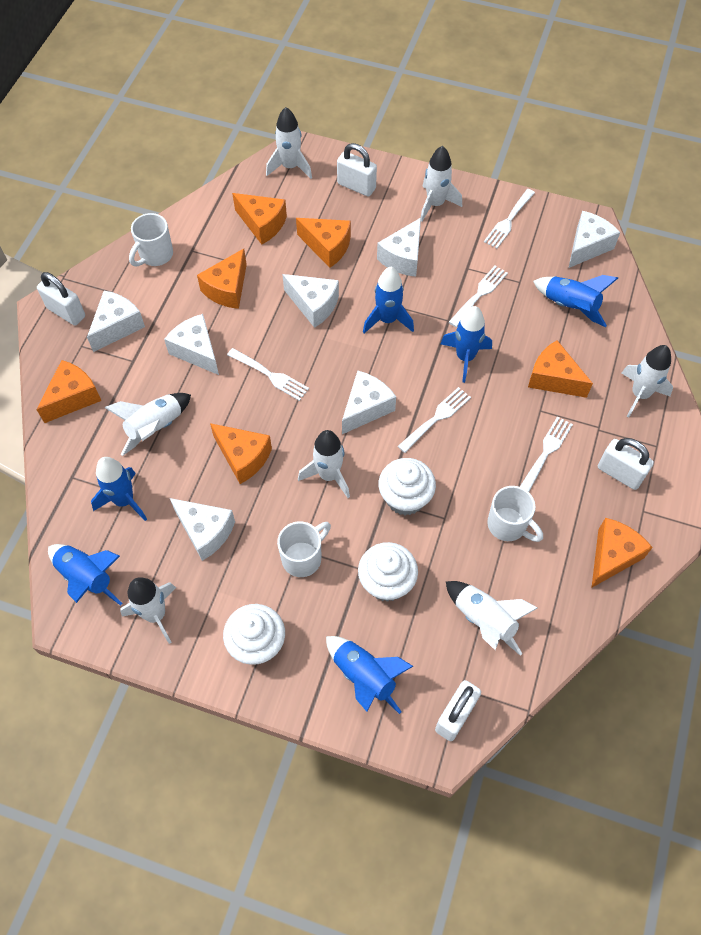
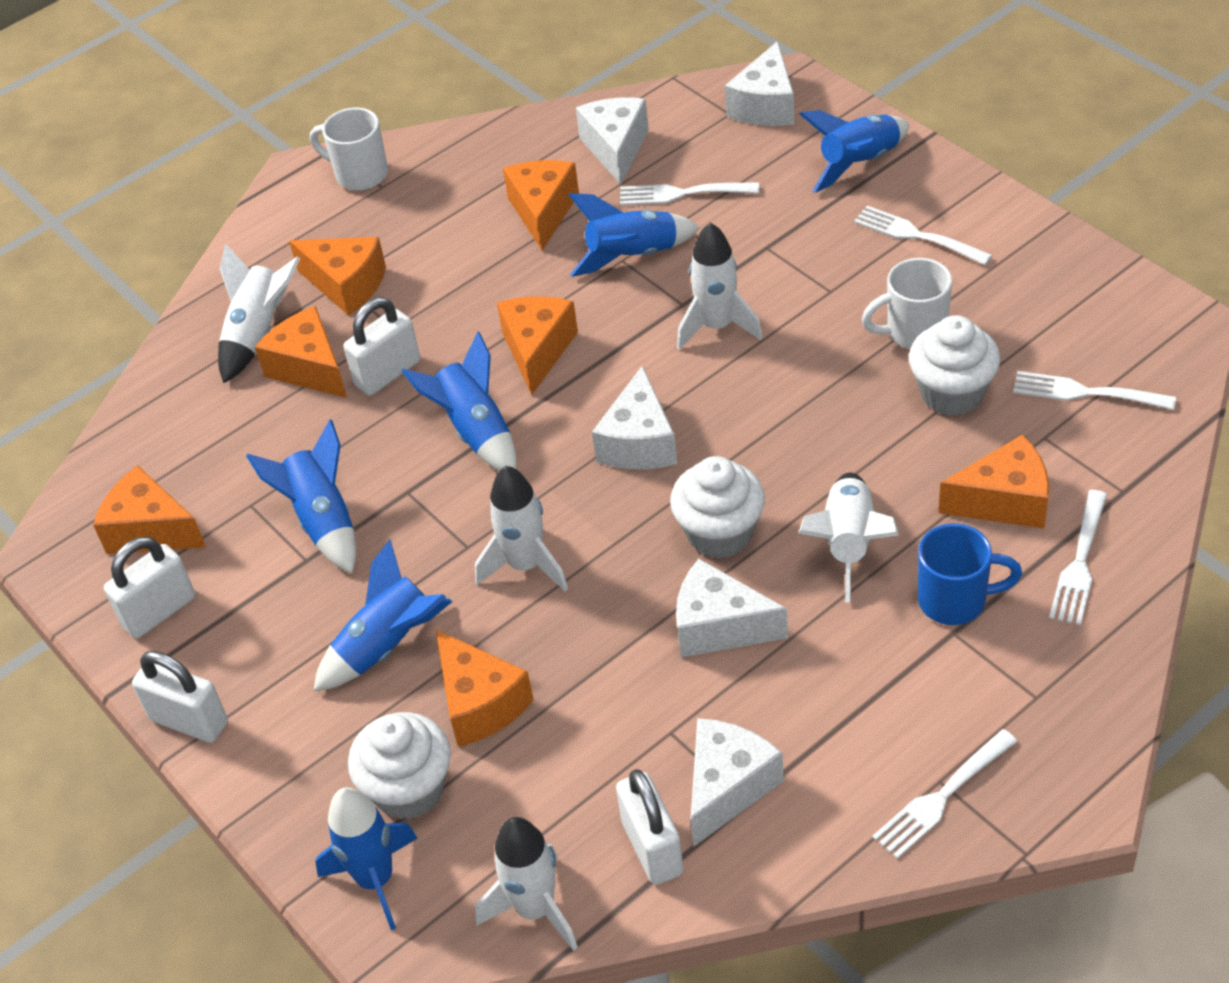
blue mug: none = 0 -> [918,523,1022,625] = 1
white cheese: [87,291,145,352] [164,314,219,375] [170,498,235,561] [282,274,339,328] [342,371,396,434] [377,218,421,277] [569,211,620,268] = 7 -> [576,97,649,185] [592,366,677,470] [676,559,788,657] [691,718,784,846] [725,41,794,126] = 5
white mug: [129,213,173,267] [277,521,331,577] [487,486,543,542] = 3 -> [310,108,388,191] [862,258,952,349] = 2
white rocket: [105,393,191,456] [120,577,176,644] [266,107,312,179] [298,430,350,498] [421,146,462,222] [446,581,538,656] [622,345,673,417] = 7 -> [218,244,300,383] [475,466,568,591] [475,817,578,951] [677,222,763,350] [798,472,899,603] = 5

